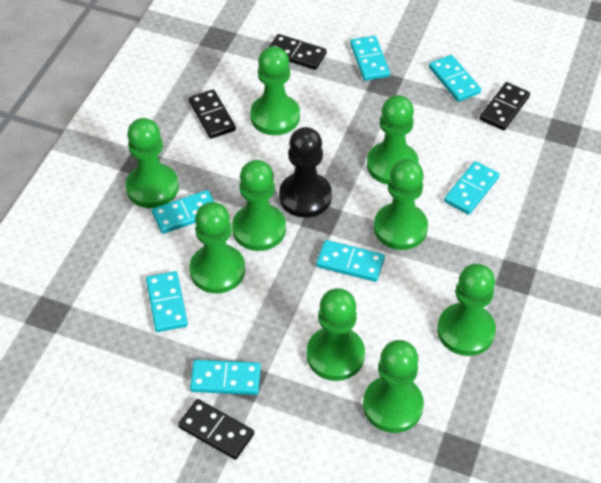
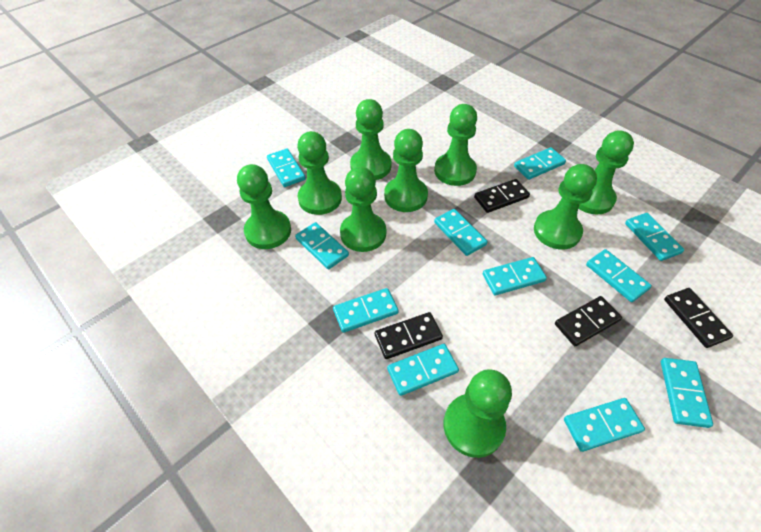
black pawn: [279,127,332,218] = 1 -> none = 0
turquoise domino: [146,271,188,332] [152,190,214,234] [190,360,261,395] [316,240,385,282] [350,36,390,81] [429,55,481,102] [444,161,499,215] = 7 -> [267,149,306,187] [295,222,349,269] [333,288,399,333] [387,344,459,396] [434,209,487,256] [483,257,547,295] [514,147,566,180] [564,398,645,452] [586,249,652,302] [625,213,684,261] [661,358,713,428] = 11

